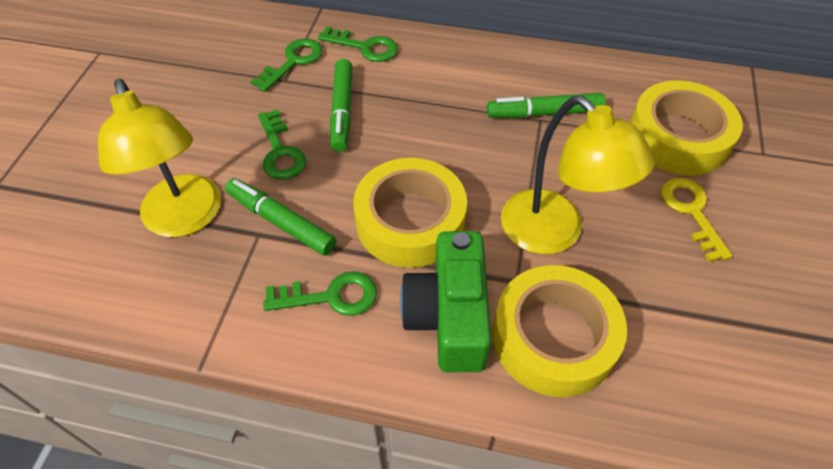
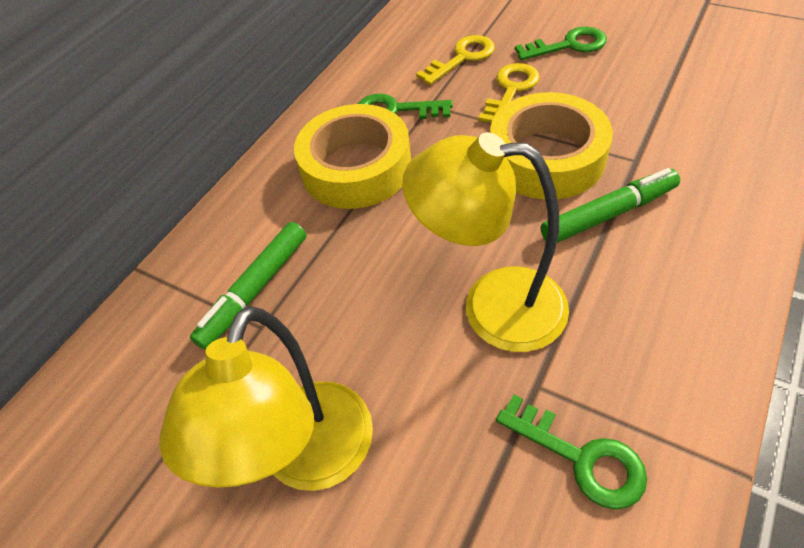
green camera: [400,231,492,372] = 1 -> none = 0
green key: [251,39,323,92] [258,110,306,180] [263,271,377,316] [318,26,398,62] = 4 -> [358,94,453,119] [496,394,647,510] [515,27,607,60] = 3
green marker: [225,178,336,256] [330,59,353,152] [487,93,606,118] = 3 -> [190,222,306,350] [541,168,680,243] = 2
yellow key: [661,178,733,262] = 1 -> [416,35,495,85] [478,63,540,123] = 2
yellow tape: [353,158,467,268] [492,265,627,397] [630,80,743,176] = 3 -> [294,104,411,209] [490,92,613,199] = 2

